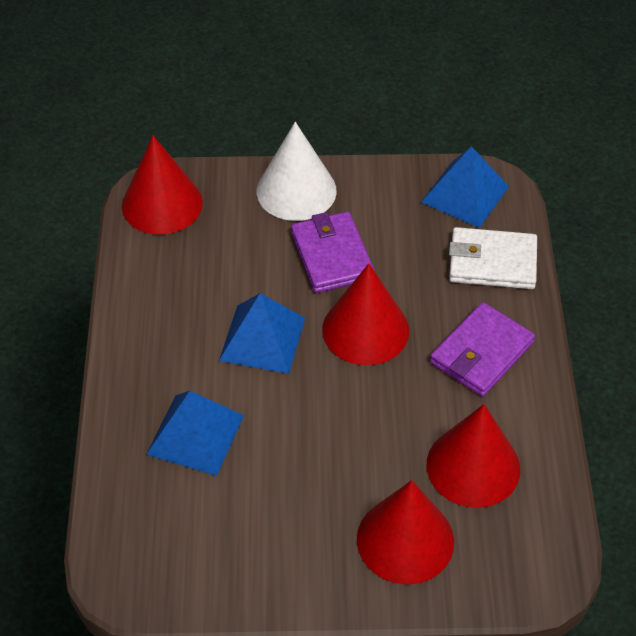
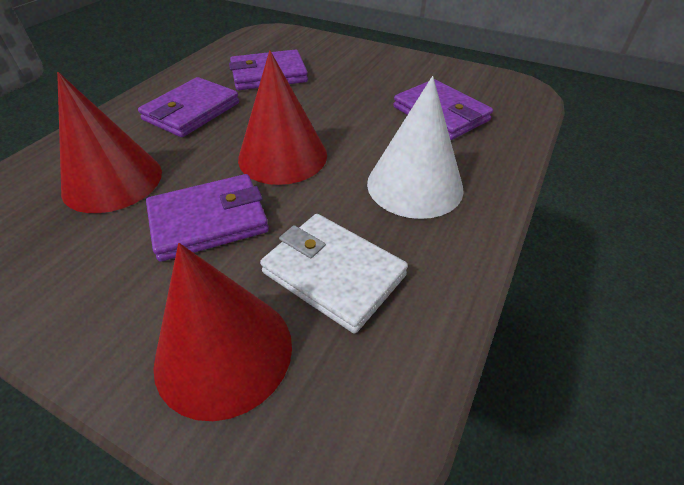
blue pyramid: [146,391,244,476] [219,293,305,374] [421,146,509,228] = 3 -> none = 0
purple wallet: [291,212,375,293] [430,302,535,397] = 2 -> [138,77,239,137] [146,174,269,262] [229,49,308,90] [393,79,493,140] = 4
red cone: [122,135,203,235] [322,263,409,365] [357,480,454,585] [427,404,520,508] = 4 -> [57,72,162,213] [153,243,292,421] [238,50,327,185] = 3

